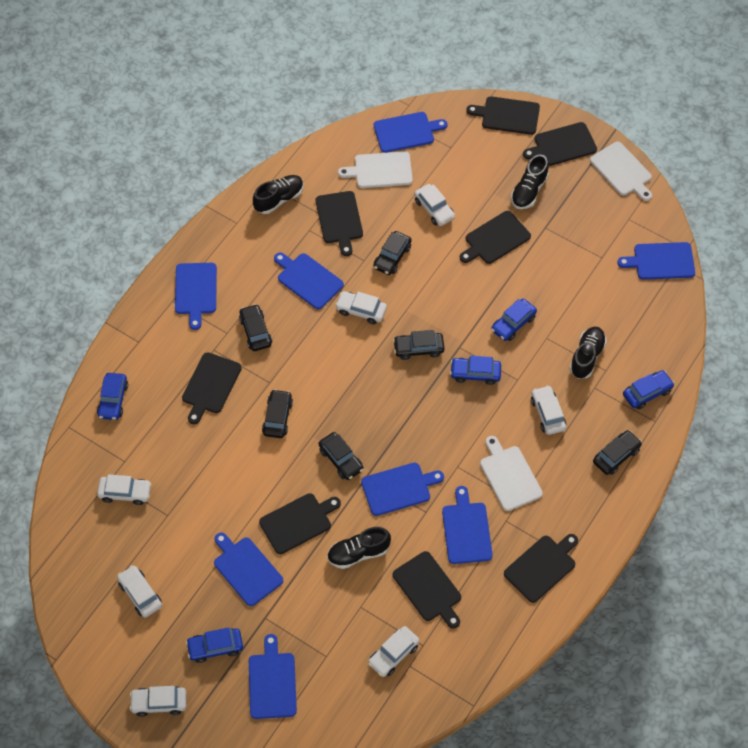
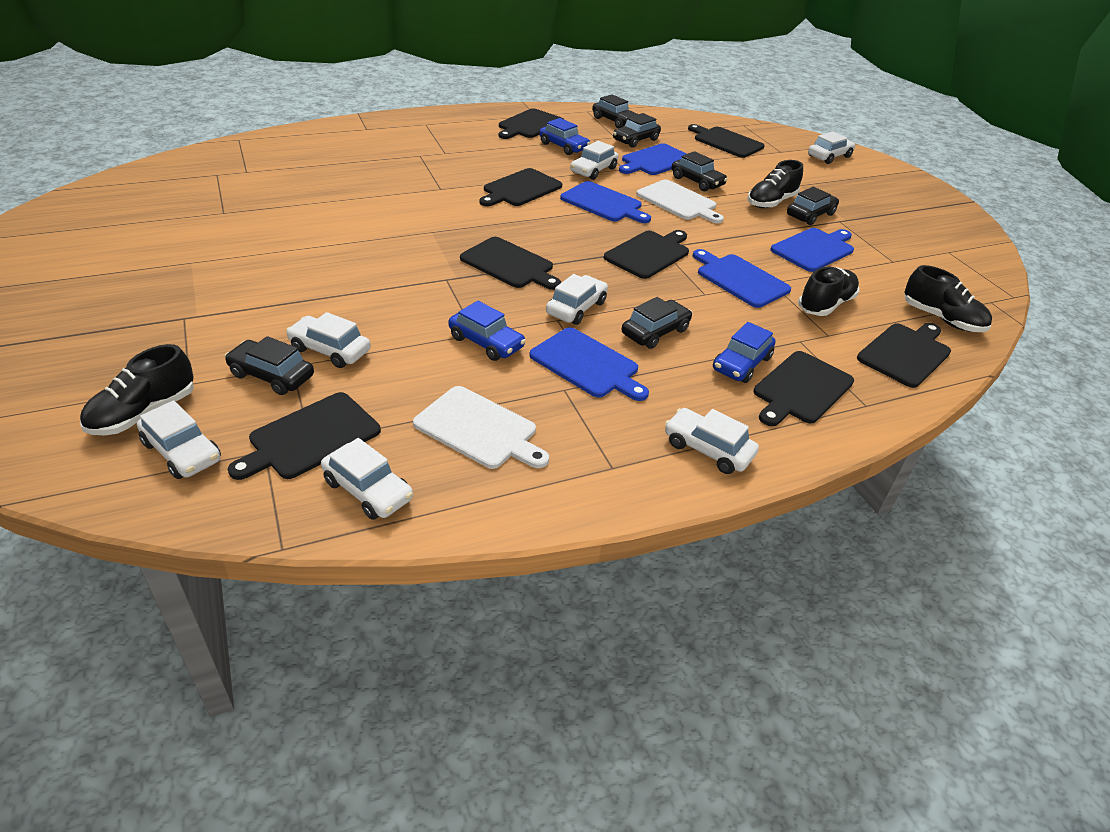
blue car: [97,373,128,420] [186,627,243,663] [450,356,501,385] [491,299,537,341] [623,370,675,409] = 5 -> [448,301,526,361] [539,118,591,155] [713,322,776,383] = 3
blue cutting board: [175,263,217,330] [214,532,283,606] [249,634,297,719] [274,252,344,309] [361,463,444,516] [374,112,448,153] [442,486,493,564] [618,242,695,280] = 8 -> [529,327,649,401] [560,181,651,223] [619,143,686,175] [693,249,791,308] [770,228,854,272] = 5
white cutting board: [338,151,413,188] [480,436,543,511] [590,142,652,201] = 3 -> [413,386,549,469] [636,180,724,223] = 2

